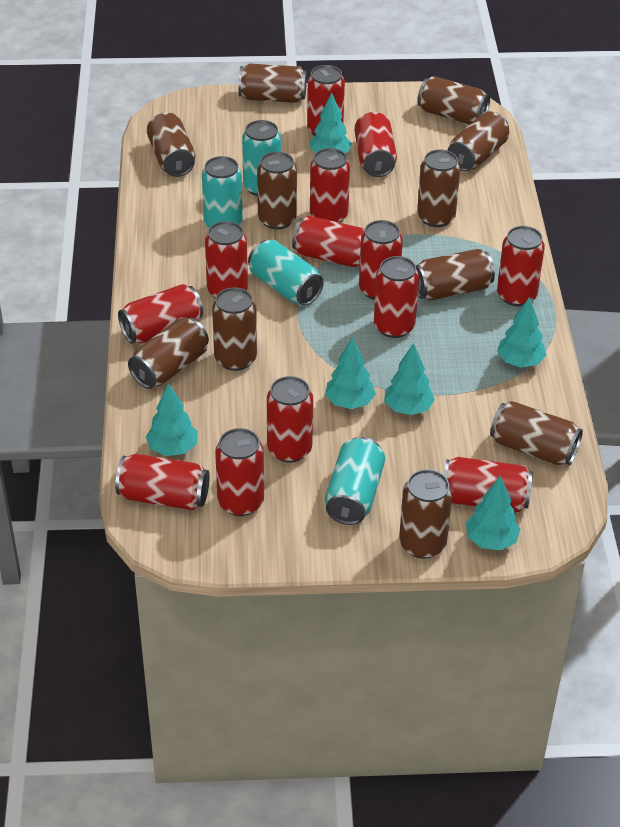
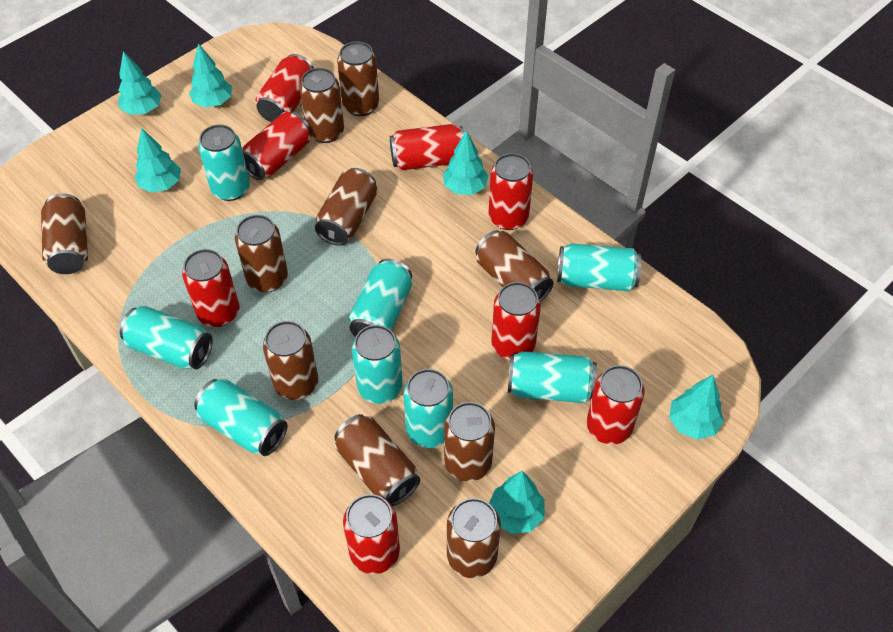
brown can: [128,317,209,389] [146,113,195,177] [212,287,257,371] [238,64,307,103] [257,152,297,230] [399,469,452,559] [416,249,495,300] [417,76,490,124] [417,150,460,227] [447,111,509,171] [490,401,583,465] = 11 -> [41,193,88,274] [235,215,288,292] [263,321,318,400] [299,68,344,143] [315,168,377,246] [334,414,420,506] [337,41,379,116] [444,402,495,482] [447,498,501,578] [475,230,554,302] = 10
red can: [115,454,210,511] [118,284,203,344] [205,221,248,298] [215,428,264,516] [267,376,313,463] [292,216,365,267] [307,65,345,136] [310,148,350,223] [354,112,397,177] [359,220,403,300] [374,256,419,338] [444,457,533,512] [497,226,545,306] = 13 -> [182,249,239,327] [242,112,311,180] [256,54,314,122] [343,494,400,574] [390,124,464,171] [489,153,533,230] [491,282,541,360] [587,365,645,445] = 8
turquoise can: [202,156,243,228] [242,120,281,196] [248,240,324,306] [325,437,385,525] = 4 -> [120,305,213,369] [194,379,287,456] [198,124,250,201] [348,259,412,337] [352,325,403,404] [403,369,453,448] [508,351,597,403] [557,243,641,291] = 8

